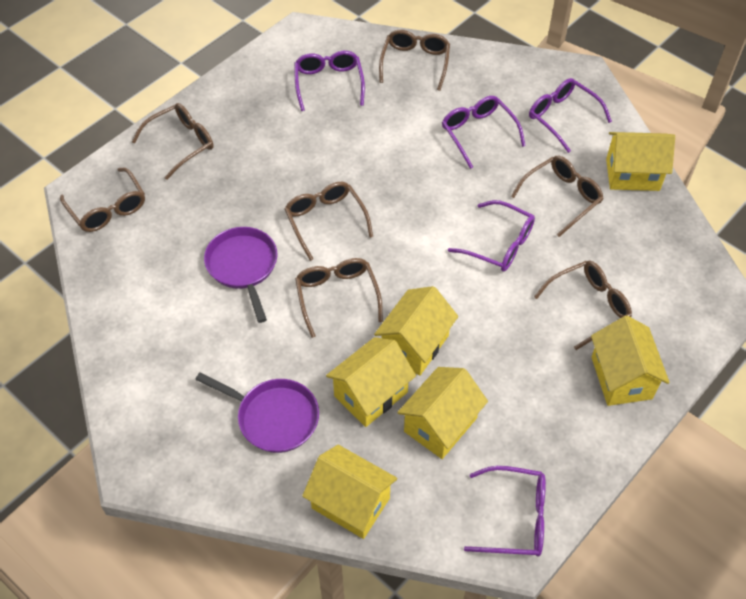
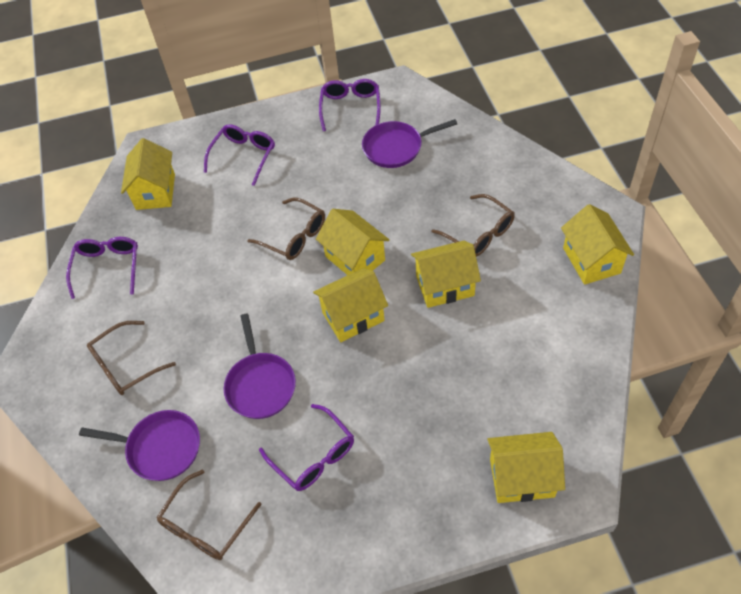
brown glasses: [60,168,145,232] [132,103,214,180] [284,182,373,261] [295,258,383,338] [379,30,450,91] [511,156,604,237] [534,261,632,350] = 7 -> [87,321,176,395] [156,469,262,560] [247,197,325,260] [431,194,515,257] = 4
purple glasses: [294,51,365,111] [442,96,526,169] [448,200,535,272] [464,466,546,557] [529,78,612,153] = 5 -> [66,237,138,299] [204,124,275,186] [259,404,354,491] [319,79,381,131] = 4
purple pan: [195,372,319,453] [204,227,277,323] = 2 -> [79,410,200,481] [224,314,296,419] [362,119,457,168] = 3

